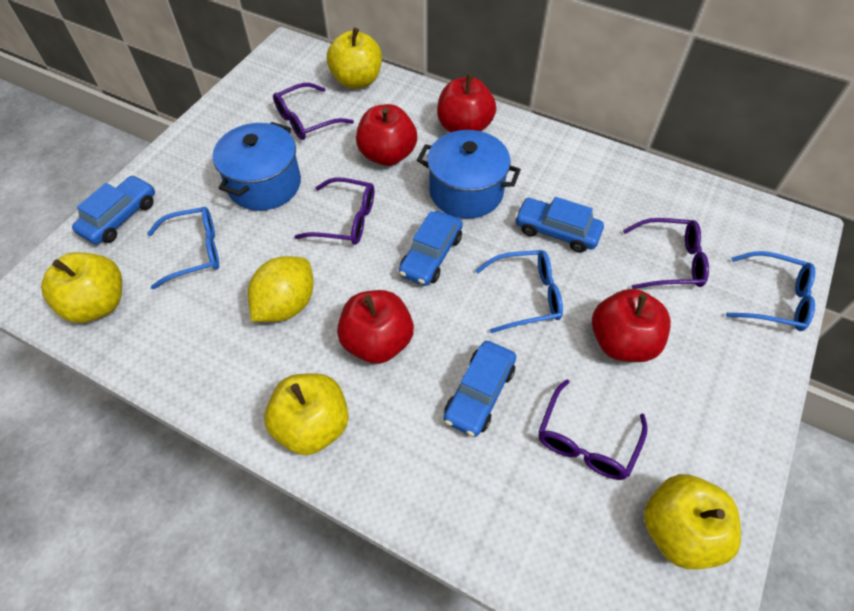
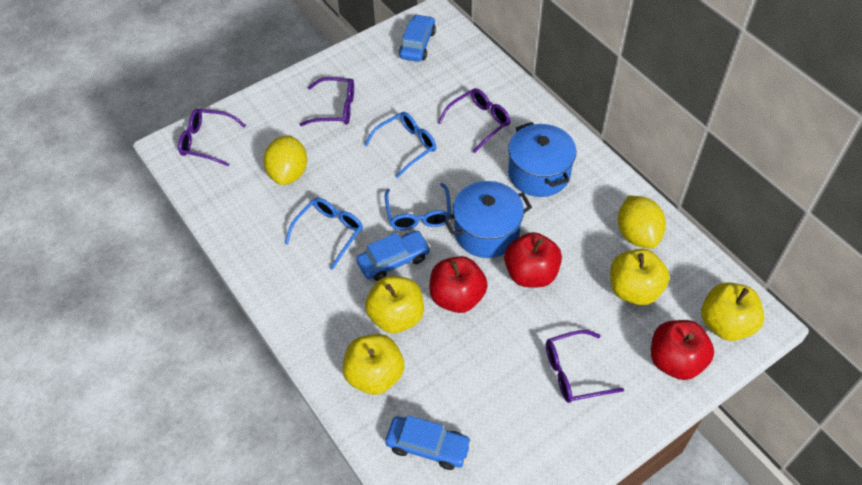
blue car: [72,175,155,244] [399,211,463,286] [444,341,516,437] [515,197,604,253] = 4 -> [357,231,431,281] [385,415,472,470] [399,14,436,62] = 3
red apple: [337,290,414,364] [356,104,417,166] [437,74,496,132] [592,289,671,362] = 4 -> [429,256,488,313] [504,232,562,288] [651,320,714,380] = 3
yellow lemon: [248,256,314,322] = 1 -> [263,136,307,185] [618,195,666,249] = 2

